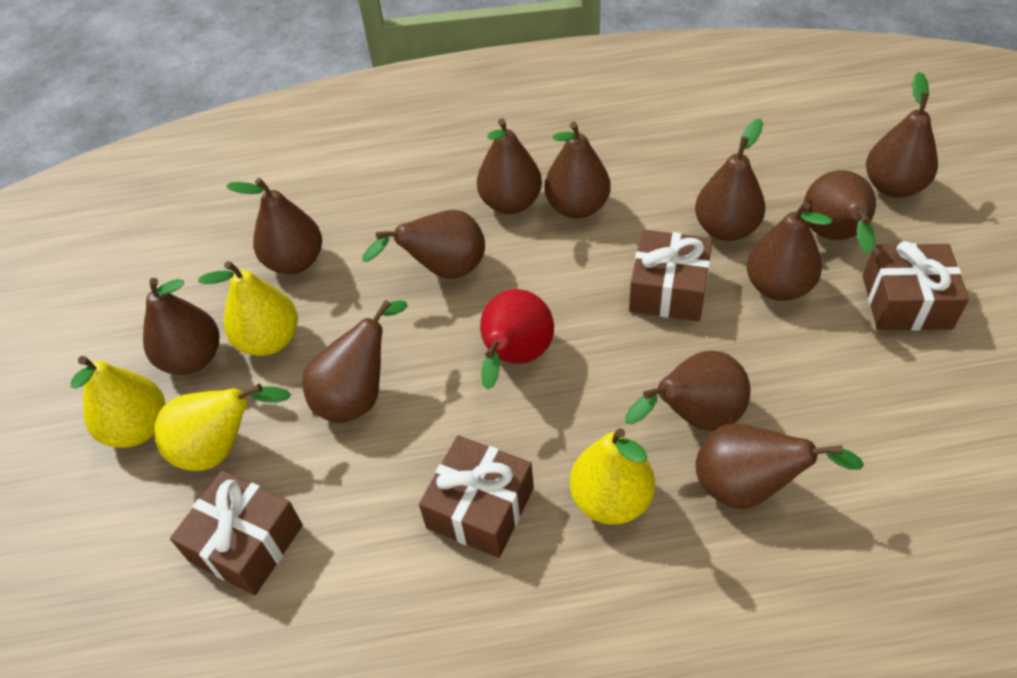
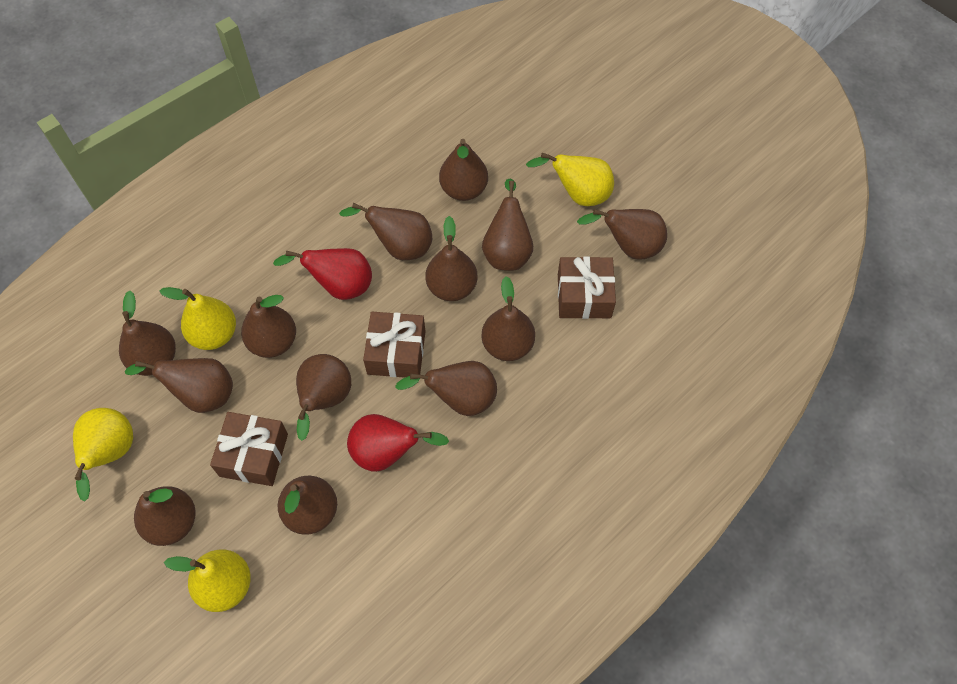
brown gift: [170,470,303,595] [419,435,534,558] [629,229,712,322] [863,241,969,331] = 4 -> [210,412,288,486] [363,312,426,378] [558,256,616,319] = 3
brown pear: [143,278,219,375] [226,178,322,274] [302,300,408,423] [362,210,485,279] [477,118,542,214] [545,121,610,219] [625,351,751,431] [695,119,766,241] [696,423,864,509] [746,201,832,301] [803,170,876,254] [866,72,938,198] = 12 -> [119,291,176,376] [125,358,233,413] [134,486,196,546] [241,295,296,358] [278,476,337,535] [296,354,351,441] [339,203,432,260] [395,361,497,416] [426,216,478,301] [439,139,488,201] [481,276,535,361] [482,179,533,271] [577,209,667,260] = 13
red pear: [480,289,554,390] = 1 -> [273,248,372,300] [347,414,449,472] = 2

